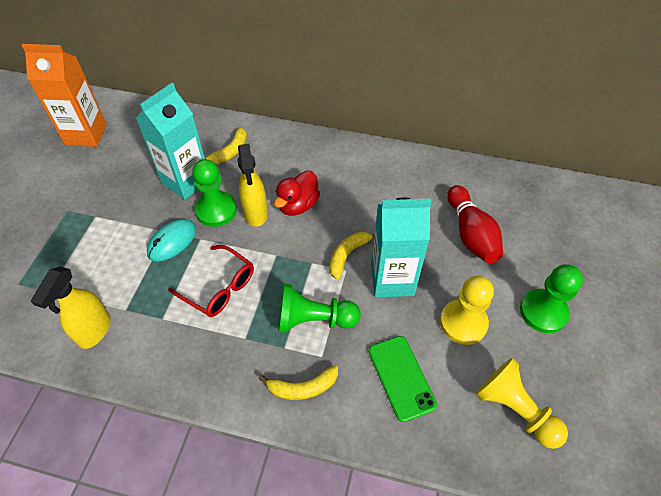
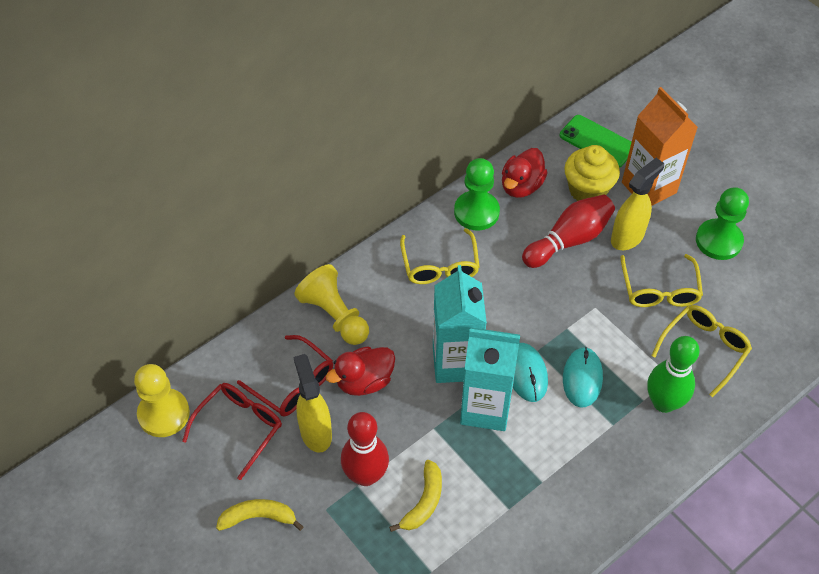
green bowling pin: none = 0 -> [647,336,700,413] = 1
green pawn: [192,159,237,227] [278,284,360,333] [520,264,583,333] = 3 -> [454,158,500,230] [696,187,749,260] = 2
red bowling pin: [447,185,503,263] = 1 -> [341,412,389,486] [522,195,615,268] = 2
red duck: [274,171,320,216] = 1 -> [326,346,395,396] [502,148,548,198] = 2
red glasses: [168,245,254,317] = 1 -> [182,383,282,480] [237,335,333,417] = 2
turquoise mouse: [147,219,196,261] = 1 -> [513,343,548,402] [563,347,603,408] = 2
yellow banana: [205,127,247,164] [259,365,338,400] [330,232,374,280] = 3 -> [216,499,304,531] [389,460,442,532] = 2
yellow cupcake: none = 0 -> [564,145,620,201] = 1
yellow glasses: none = 0 -> [400,228,480,284] [621,254,703,307] [651,305,752,397] = 3

